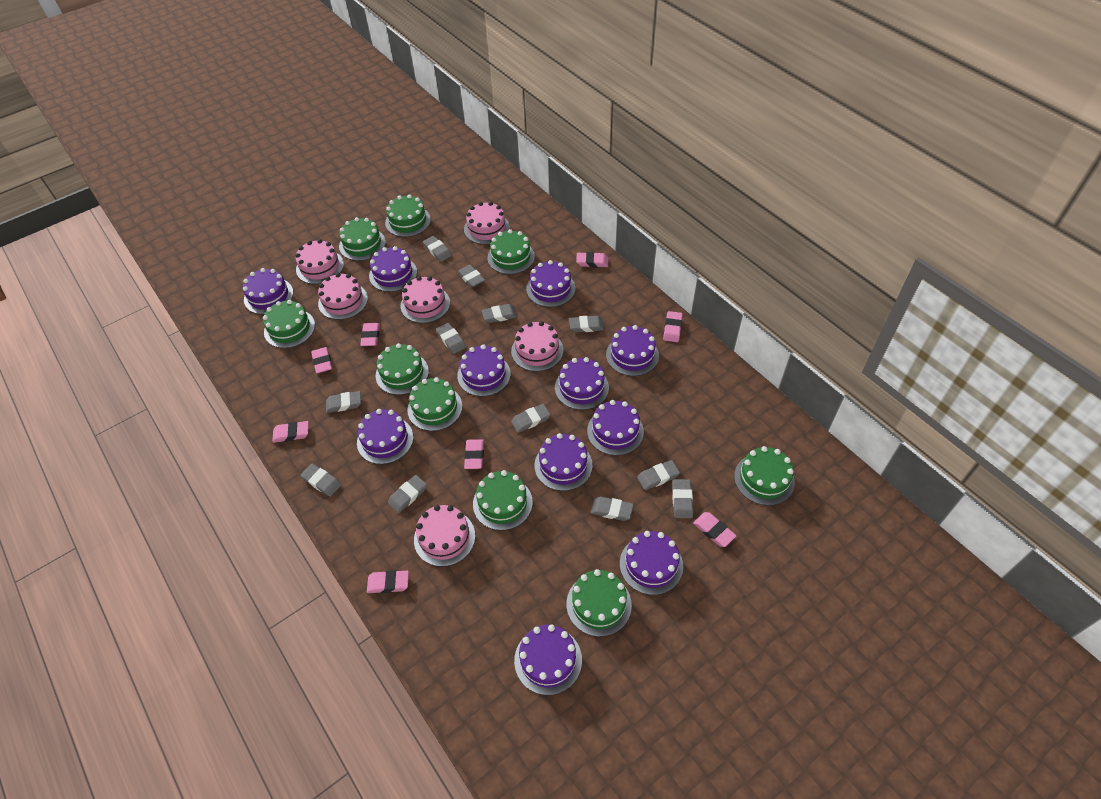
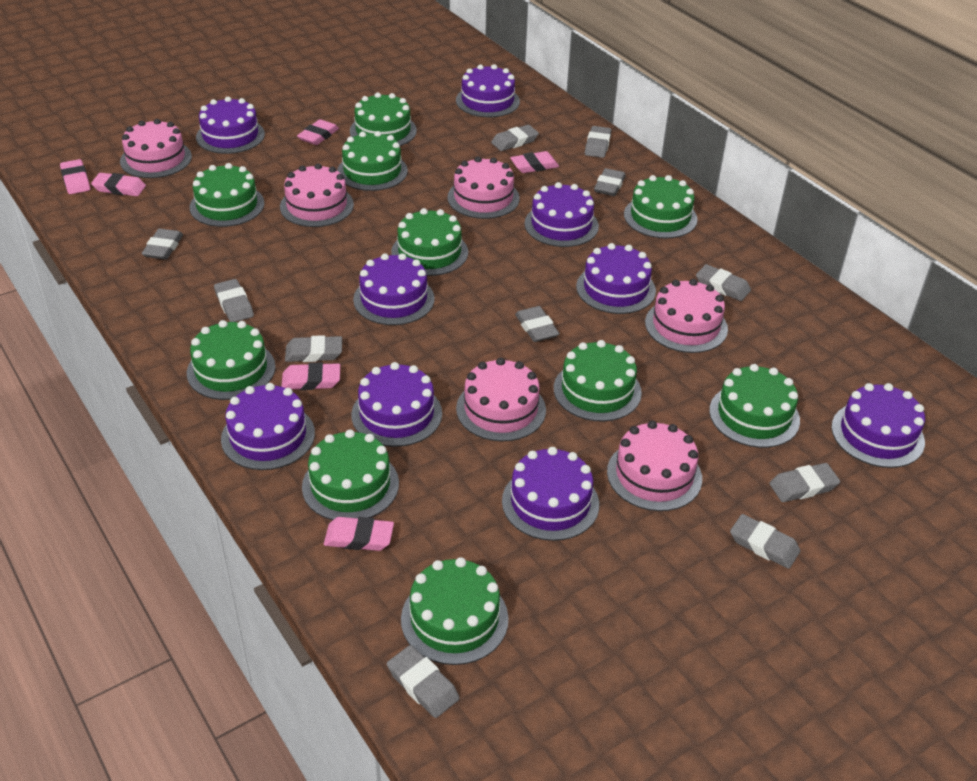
green cake: [263,300,315,348] [339,217,386,261] [376,343,429,395] [385,195,431,237] [407,377,462,431] [473,470,533,530] [487,229,535,274] [566,569,632,637] [734,446,795,506] = 9 -> [187,320,275,400] [190,163,264,227] [302,430,399,520] [337,131,408,191] [350,92,417,146] [391,208,468,276] [401,557,509,665] [554,340,642,422] [624,175,698,238] [709,364,800,448] = 10
grey eraser: [301,464,341,497] [326,391,361,413] [388,475,427,513] [423,236,452,262] [436,323,466,354] [457,265,485,287] [482,304,518,323] [511,404,550,433] [569,316,604,332] [591,496,634,521] [637,460,680,490] [672,479,693,518] = 12 -> [141,229,183,260] [214,279,254,322] [285,335,342,362] [387,645,460,718] [491,125,539,151] [515,306,559,342] [585,126,611,158] [594,168,626,196] [696,264,751,301] [730,514,800,569] [769,463,840,502] = 11
pink eraser: [272,421,309,443] [311,347,332,373] [360,323,380,346] [367,570,409,593] [464,439,484,469] [576,252,608,267] [663,311,683,342] [693,512,736,547] = 8 -> [60,159,90,194] [91,173,146,196] [281,363,340,390] [297,119,339,145] [324,517,394,551] [510,151,559,173] = 6
purple cake: [243,268,293,314] [357,409,413,464] [369,246,417,292] [457,344,511,397] [514,624,582,695] [526,260,575,307] [535,433,593,491] [555,357,609,410] [587,400,644,455] [606,325,659,376] [620,531,683,595] = 11 -> [196,97,265,154] [221,383,315,470] [351,362,442,447] [353,253,435,325] [456,64,520,118] [502,447,599,541] [524,182,599,247] [576,243,656,314] [831,383,925,468] = 9

